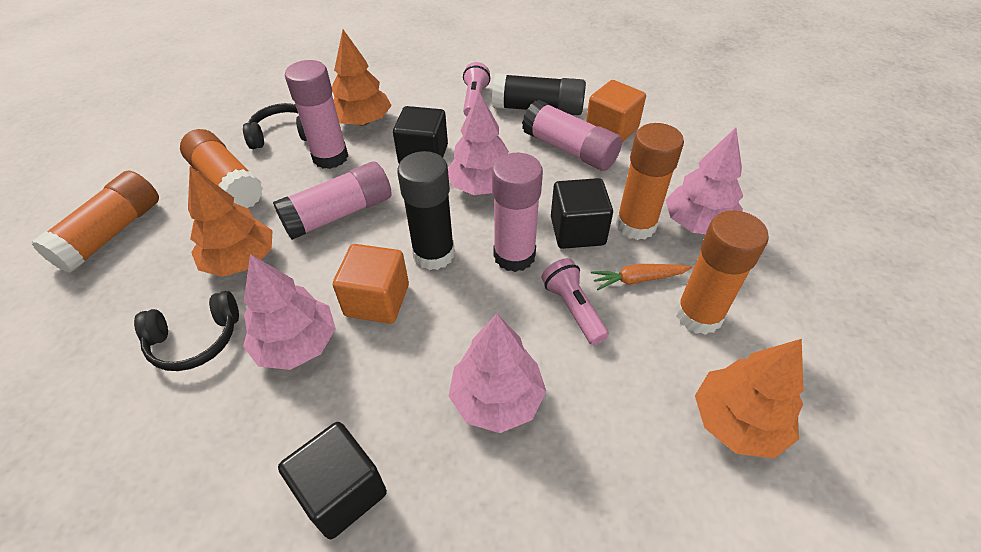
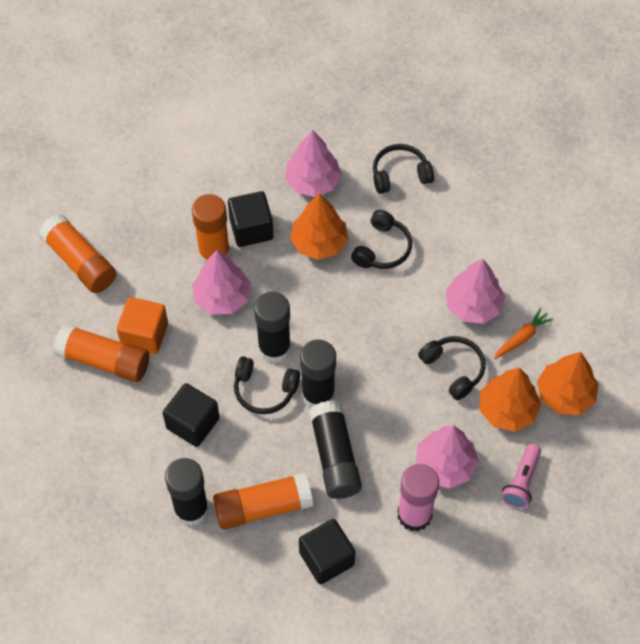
black glue stick: [397,151,455,270] [492,73,586,115] = 2 -> [165,458,209,526] [254,292,291,363] [300,339,336,408] [309,400,362,499] = 4
black headphones: [134,291,239,371] [243,103,307,149] = 2 -> [234,356,300,414] [351,210,412,269] [373,144,434,194] [418,336,485,400] = 4
orange cube: [333,244,409,324] [586,80,646,142] = 2 -> [117,297,168,354] = 1
pink flashlight: [463,62,490,117] [541,258,609,345] = 2 -> [501,444,541,509] = 1
pink glue stick: [273,162,392,240] [285,60,348,169] [492,153,543,272] [522,100,622,171] = 4 -> [398,464,439,531] = 1

